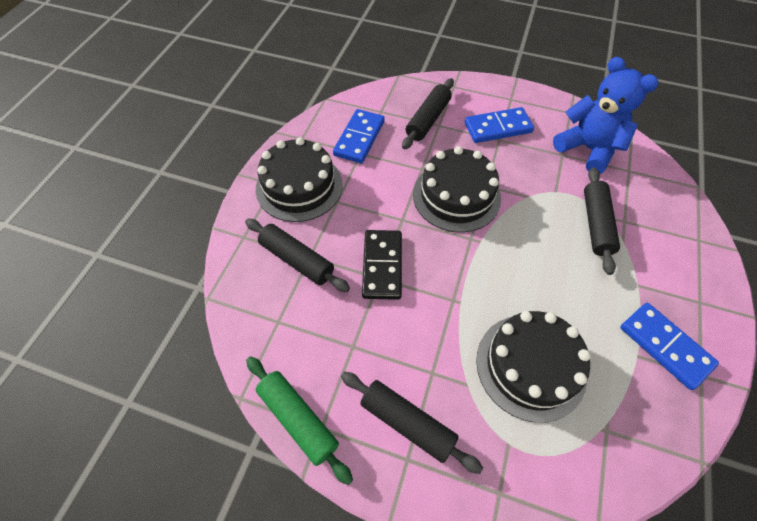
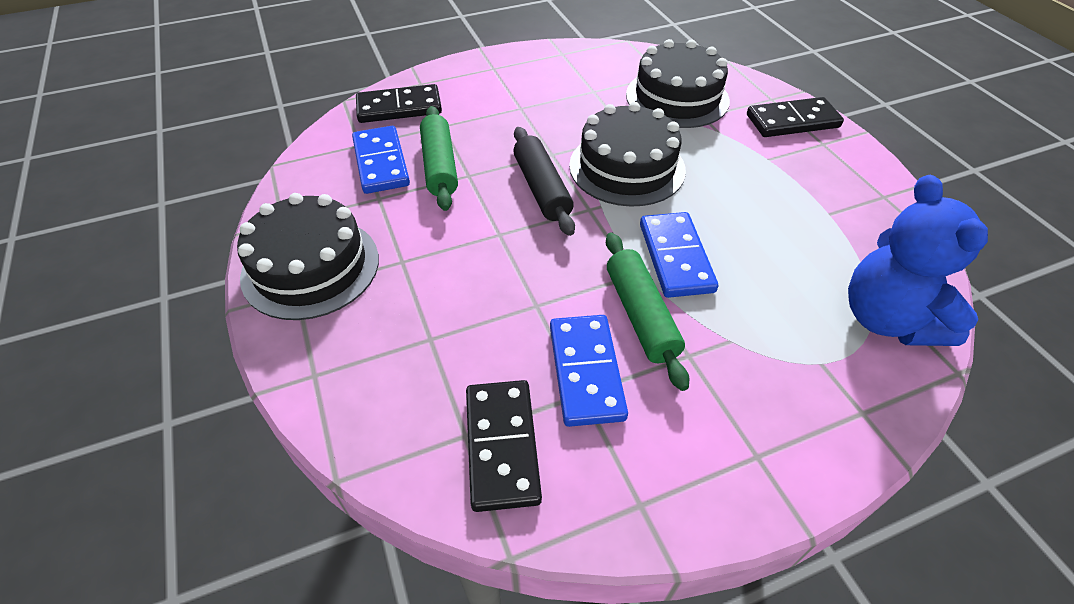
black domino: [362,230,402,300] = 1 -> [356,84,442,123] [466,380,542,512] [747,97,844,137] = 3
black rolling pin: [245,219,350,292] [341,372,483,474] [402,78,454,149] [584,167,620,275] = 4 -> [513,127,575,236] = 1
green rolling pin: [246,356,353,485] = 1 -> [420,106,458,211] [606,232,689,391] = 2

